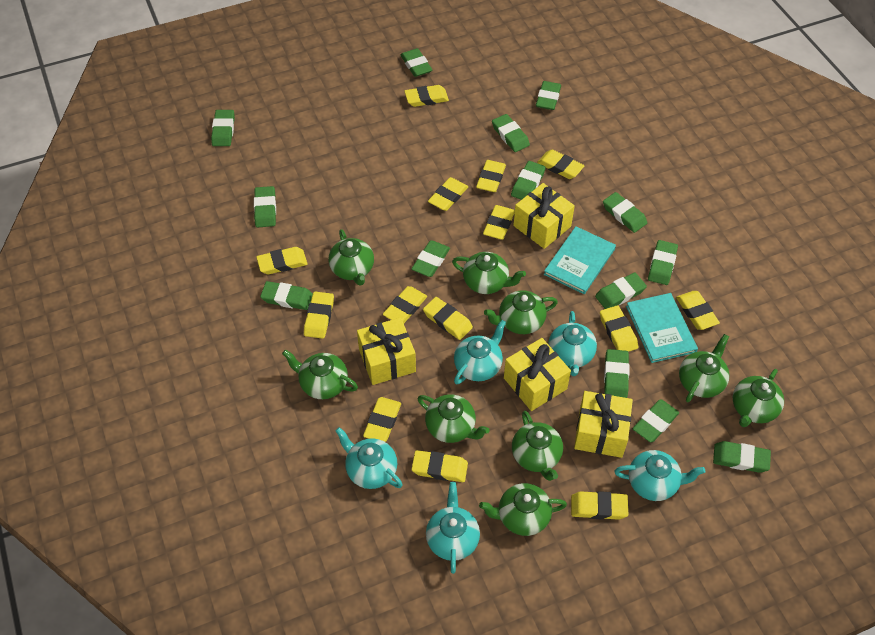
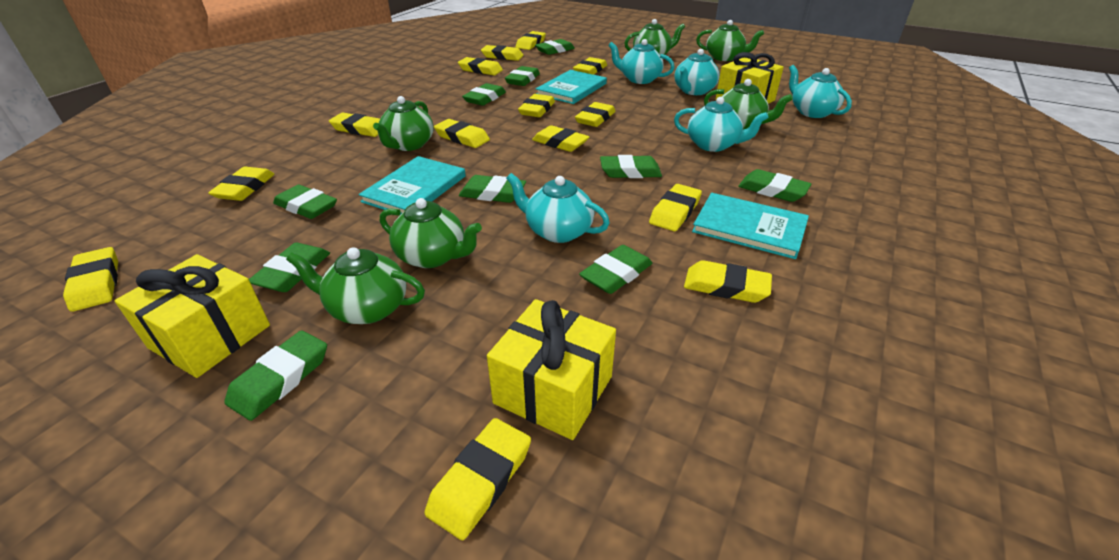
green eraser: [211,110,235,146] [254,186,276,227] [260,281,313,310] [400,48,432,77] [411,240,450,277] [492,114,530,152] [511,161,546,200] [536,81,561,110] [595,273,647,309] [603,192,647,233] [604,349,629,398] [633,400,679,442] [648,240,678,285] [713,441,771,473] = 14 -> [224,330,327,421] [249,243,330,292] [273,184,337,219] [459,175,526,203] [462,83,506,106] [505,66,540,86] [535,39,575,55] [579,245,652,294] [600,155,662,178] [738,169,811,202] = 10
green teapot: [282,350,358,399] [328,229,374,286] [418,394,490,443] [452,252,526,294] [479,483,567,536] [484,290,558,334] [512,411,563,481] [679,334,729,402] [732,369,784,427] = 9 -> [286,247,425,324] [373,96,434,151] [380,198,482,268] [624,19,685,55] [696,20,764,61] [704,79,793,130] = 6
turquoise book: [544,226,616,294] [626,293,698,363] = 2 -> [359,156,466,215] [536,70,607,104] [692,193,809,259] = 3
yellow gift: [357,317,416,385] [504,338,571,411] [513,183,575,249] [574,391,633,458] = 4 -> [115,254,270,378] [487,299,616,440] [715,52,784,104] = 3

